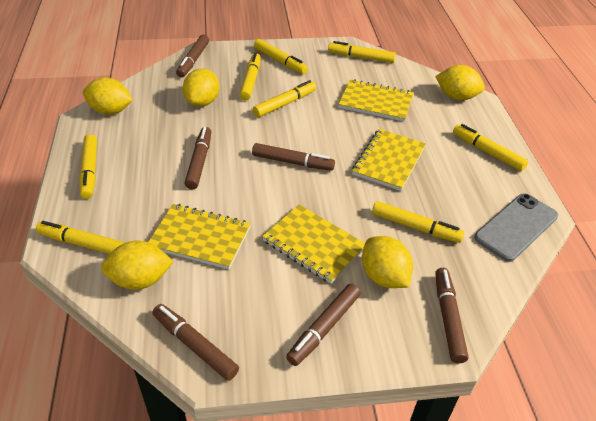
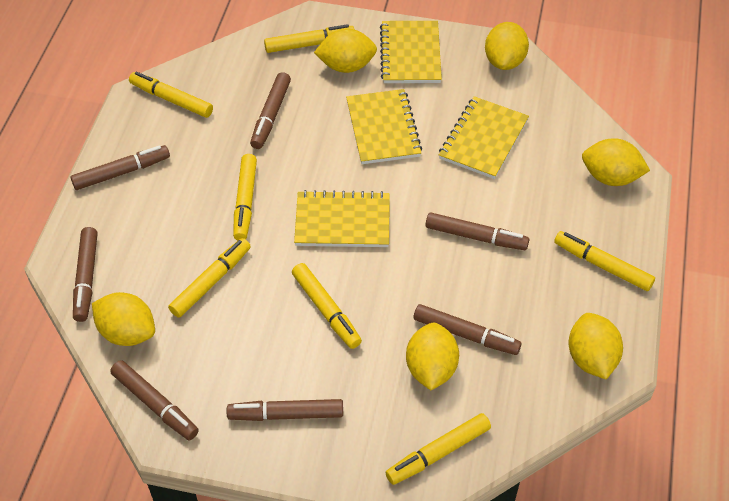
brown marker: [152,304,239,381] [176,35,209,78] [184,127,211,189] [252,143,335,171] [286,284,361,366] [435,268,468,364] = 6 -> [71,145,170,190] [73,227,98,322] [110,360,199,440] [227,399,343,421] [250,72,291,149] [414,304,522,355] [425,212,529,250] = 7
grey phone: [474,193,558,262] = 1 -> none = 0
yellow lemon: [83,77,133,115] [101,241,174,290] [183,68,219,107] [362,236,413,288] [435,65,485,100] = 5 -> [92,292,155,346] [314,28,377,73] [406,323,459,390] [485,22,529,70] [569,313,623,379] [582,138,650,186] = 6
yellow marker: [36,221,126,254] [80,134,97,199] [239,53,261,100] [253,80,316,117] [254,39,308,74] [328,41,396,63] [372,201,465,243] [453,124,528,171] = 8 -> [129,72,213,118] [168,238,251,318] [233,154,257,240] [264,24,355,53] [292,263,362,349] [385,413,491,485] [554,231,655,291] = 7

